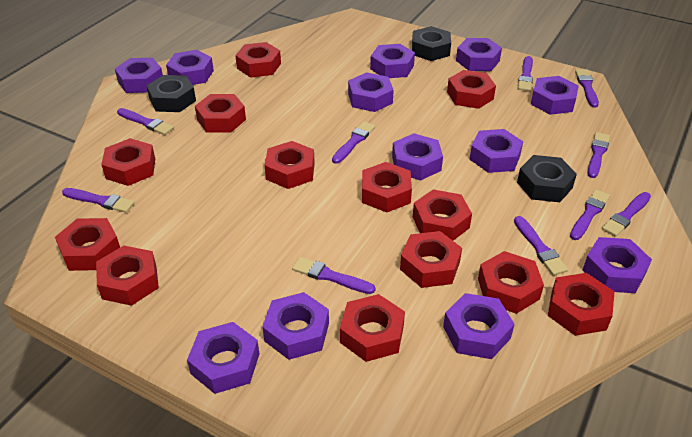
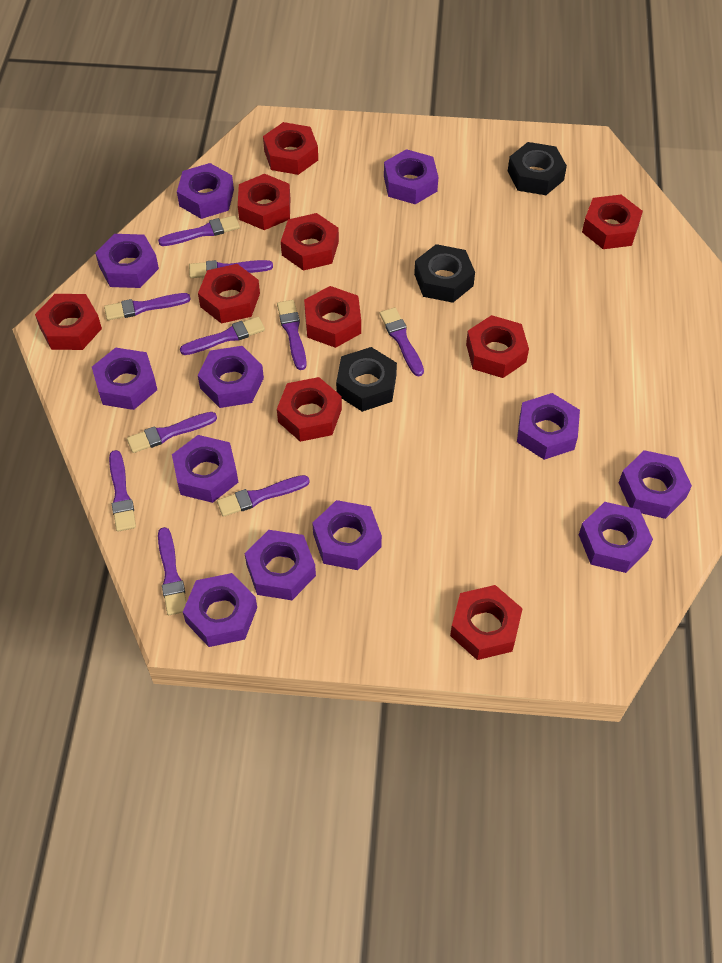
red nut: [55,218,120,271] [96,246,159,306] [101,138,155,186] [195,94,246,132] [235,42,281,78] [265,141,315,189] [340,294,405,362] [362,162,412,213] [400,231,462,288] [413,189,472,241] [447,70,496,109] [478,251,544,314] [548,273,615,336] = 13 -> [35,294,102,350] [198,264,260,324] [238,174,290,230] [263,122,318,175] [277,377,342,442] [281,213,339,271] [304,286,361,348] [450,585,523,660] [466,315,529,378] [582,195,643,249] = 10

